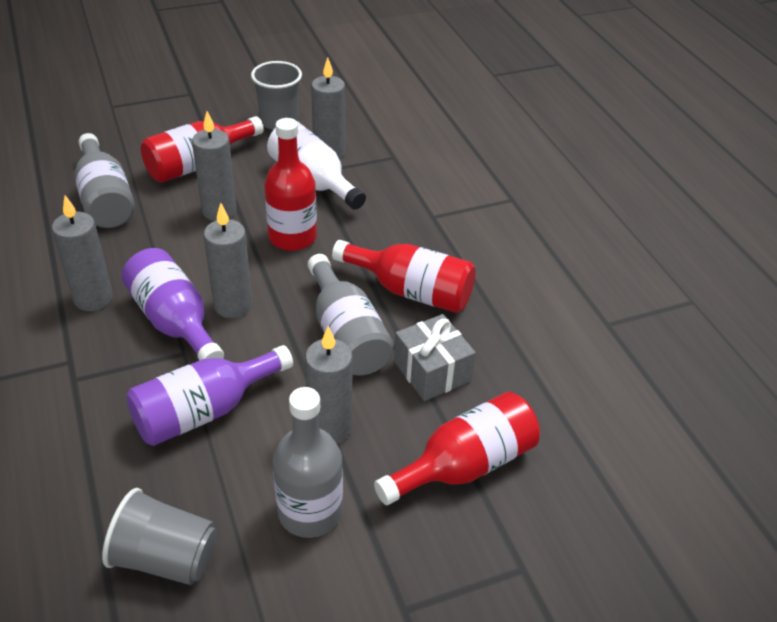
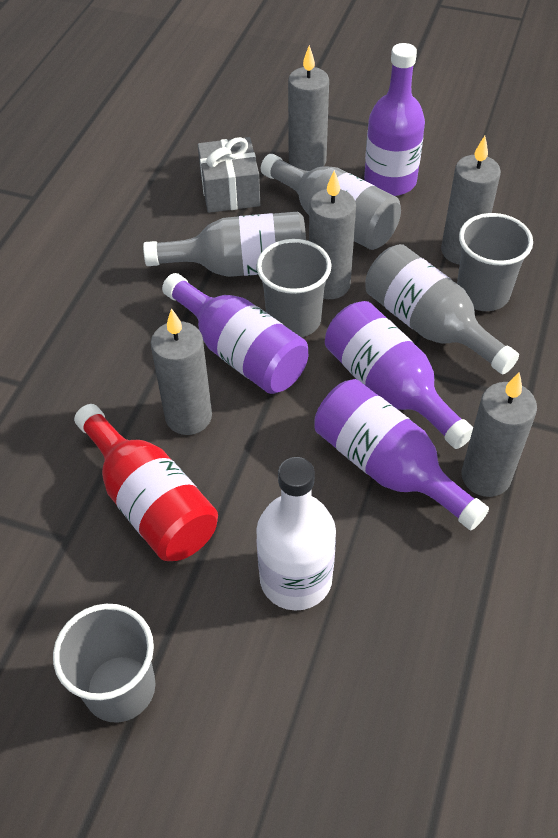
grey cup: [102,488,217,585] [251,61,302,130] = 2 -> [53,604,155,723] [256,239,331,337] [457,213,533,311] = 3
purple bottle: [122,248,224,361] [126,345,293,446] = 2 -> [162,273,308,394] [314,379,489,530] [325,301,473,449] [364,43,425,196] = 4
red bottle: [141,116,264,183] [264,118,317,251] [332,240,476,313] [374,392,540,505] = 4 -> [74,404,218,561] = 1

